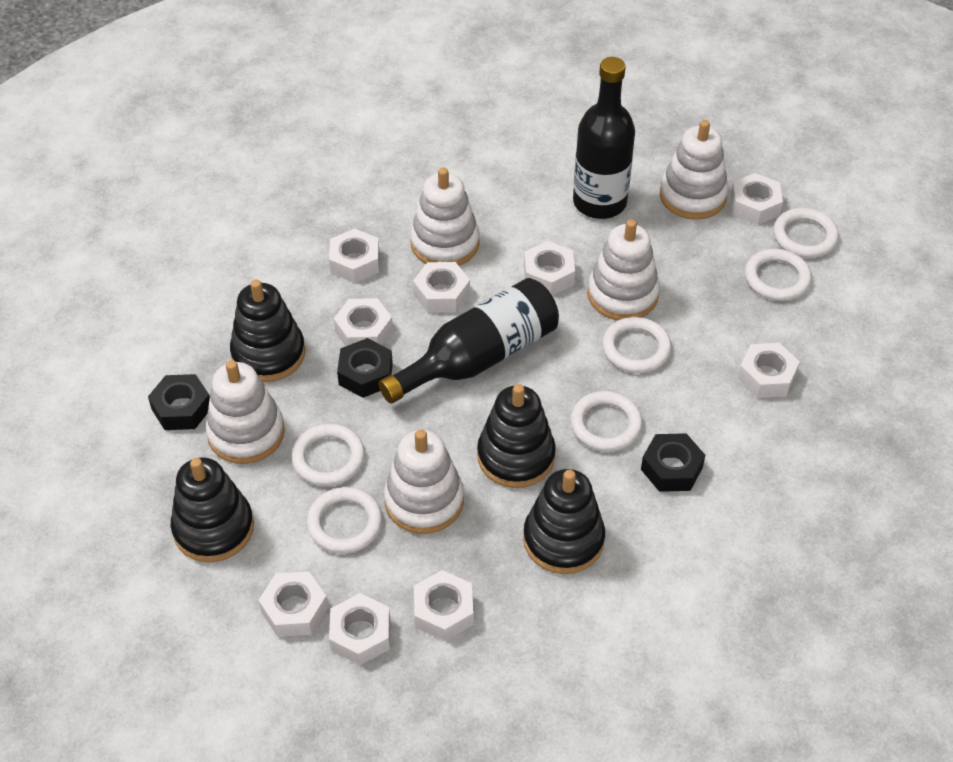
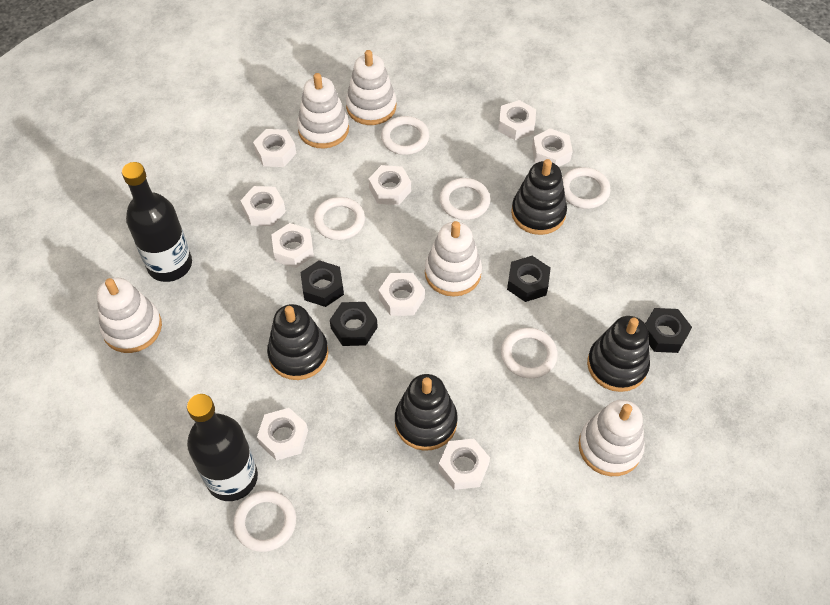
black nut: [148,374,210,430] [337,338,393,398] [641,433,705,492] = 3 -> [300,260,344,307] [330,302,378,346] [507,256,551,302] [645,308,692,353] = 4

